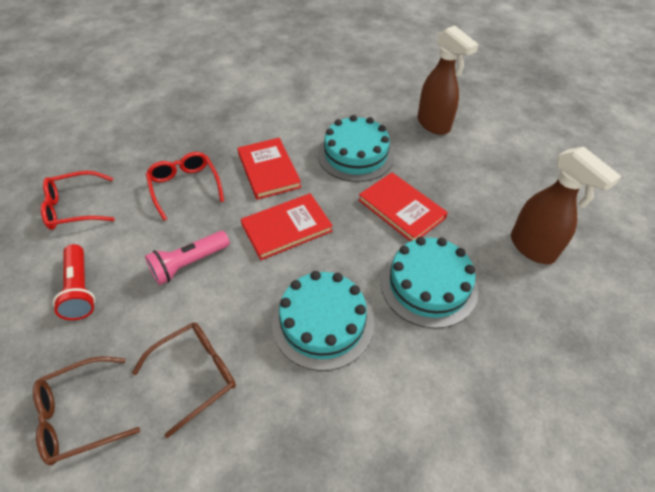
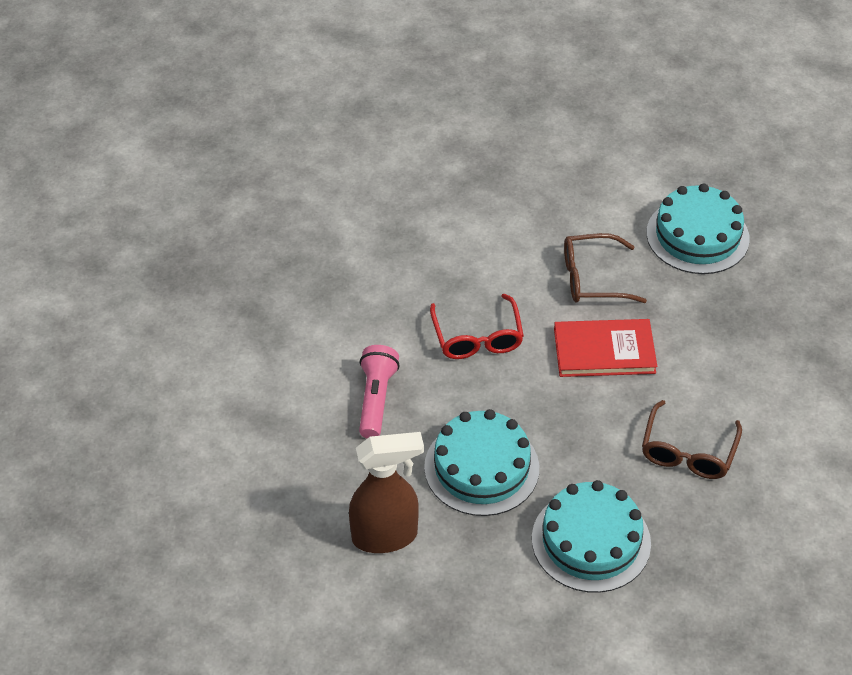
brown spray bottle: [417,26,479,135] [511,146,621,264] = 2 -> [349,432,424,553] = 1
red book: [238,138,301,200] [241,193,333,260] [359,173,448,241] = 3 -> [554,319,657,377] = 1
red flashlight: [53,244,95,320] = 1 -> none = 0
red glasses: [41,171,115,230] [146,152,224,220] = 2 -> [430,294,524,359] = 1

